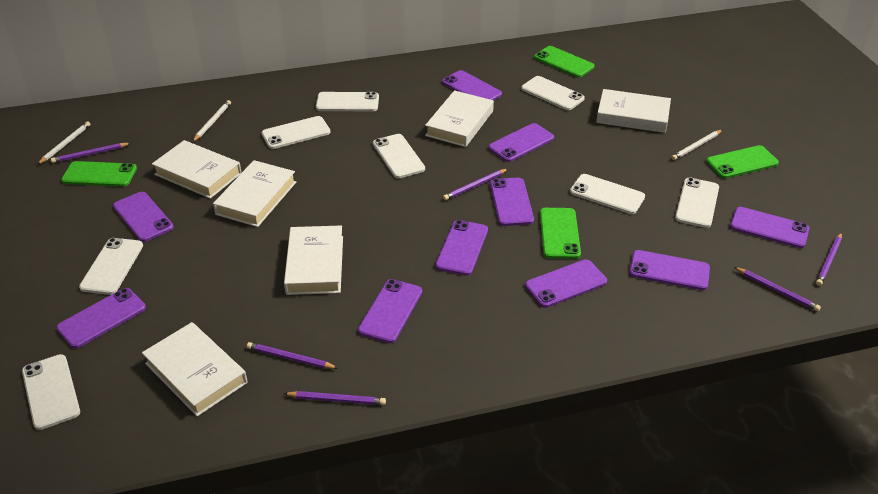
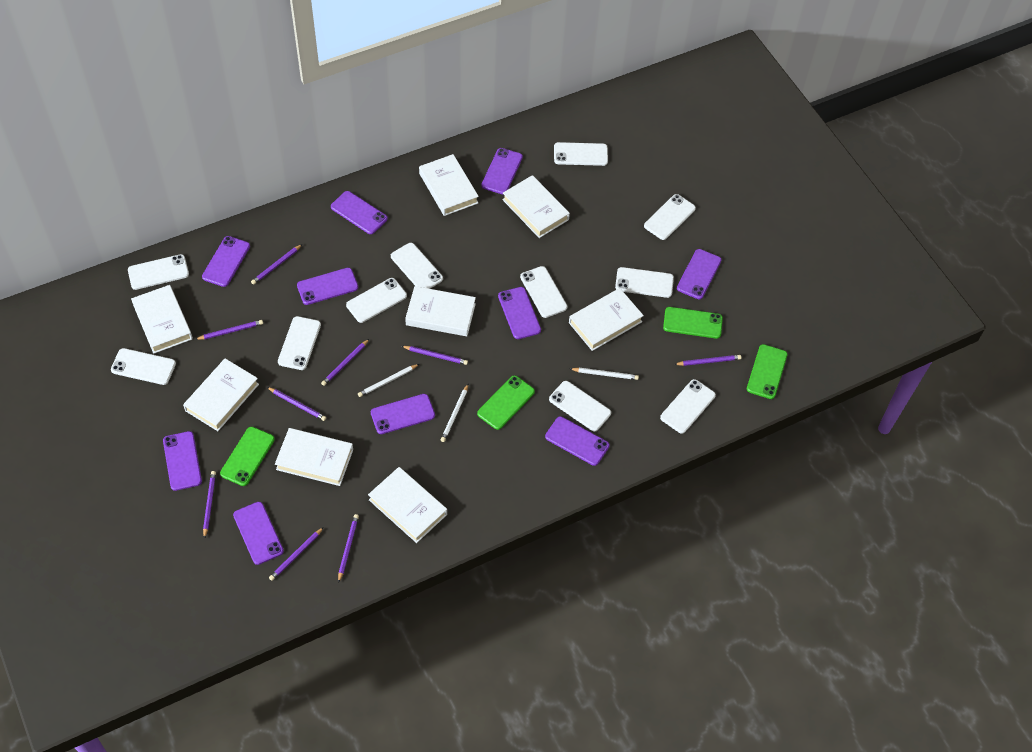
purple pencil: [51,143,131,163] [247,342,338,369] [284,391,386,405] [443,169,508,200] [734,267,821,311] [816,232,842,286] = 6 -> [195,320,263,340] [203,471,216,539] [251,244,302,285] [267,387,326,421] [269,527,324,581] [321,339,369,386] [338,514,359,583] [402,346,468,365] [674,355,741,366] = 9
white book: [142,322,248,417] [152,140,242,199] [213,160,296,227] [284,226,343,295] [425,90,494,147] [596,89,671,133] = 6 -> [131,285,193,354] [183,358,259,431] [275,428,353,486] [368,467,447,543] [405,286,476,336] [419,154,479,216] [502,175,570,238] [569,288,644,351] = 8
white phone: [22,354,80,430] [79,238,143,295] [261,116,330,149] [316,92,379,111] [373,134,425,178] [521,76,585,110] [570,174,645,214] [675,178,719,228] = 8 -> [111,348,176,385] [128,254,189,290] [278,316,321,370] [346,278,407,323] [391,243,443,289] [520,266,567,318] [549,381,611,432] [554,142,608,166] [615,267,674,298] [644,194,696,240] [660,379,716,434] = 11

